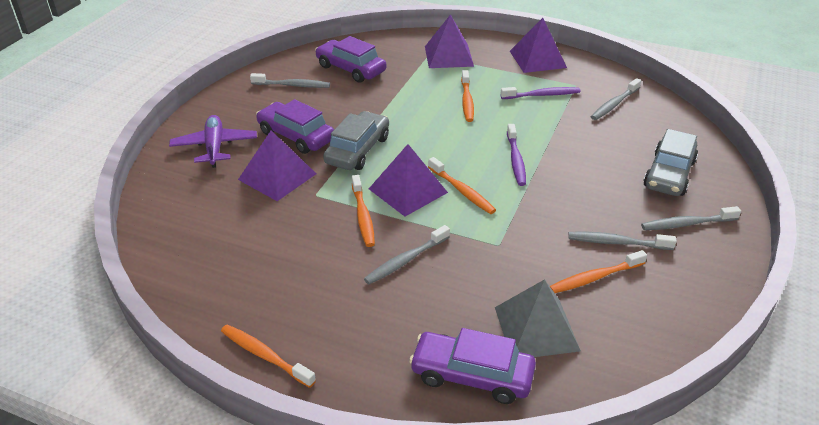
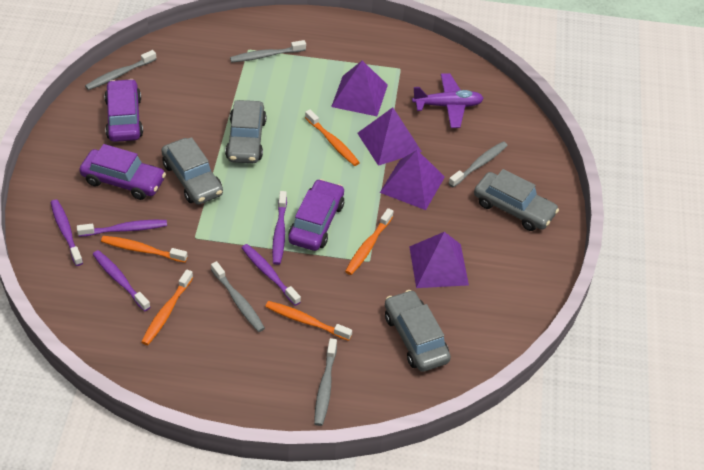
grey car: [323,111,389,170] [643,129,698,196] = 2 -> [161,137,223,205] [225,100,266,163] [385,290,451,372] [474,169,559,231] = 4
grey pyramid: [495,279,581,357] = 1 -> none = 0
purple toothbrush: [501,87,580,99] [507,124,526,186] = 2 -> [51,199,83,266] [77,220,167,237] [93,250,150,311] [242,244,301,306] [272,191,287,265] = 5

